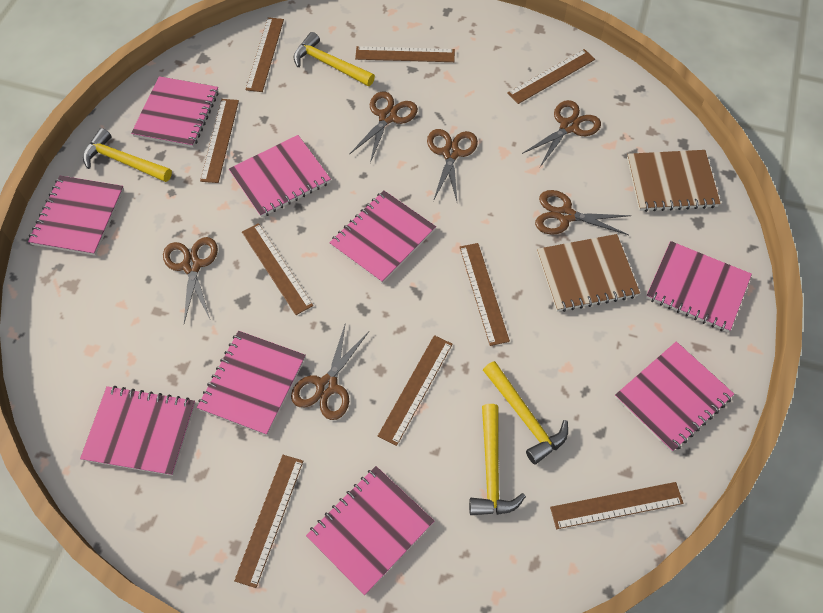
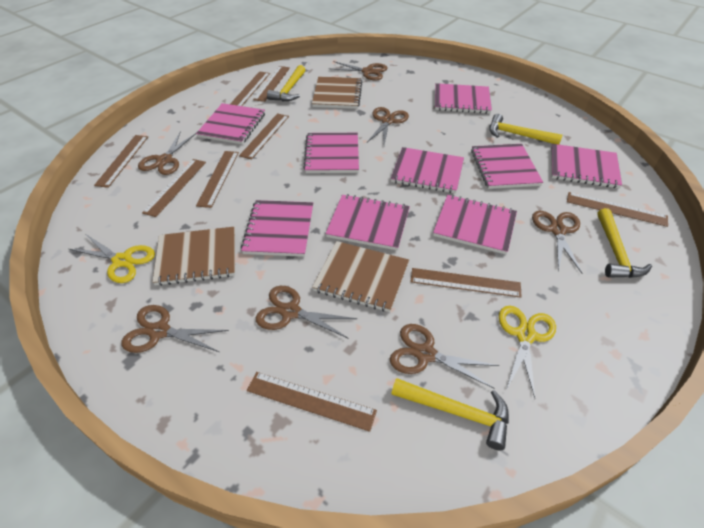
brown notebook: [537,234,640,312] [627,150,721,212] = 2 -> [152,227,235,286] [312,77,362,109] [312,241,409,312] = 3
brown scissors: [163,237,218,323] [291,322,369,420] [349,92,418,163] [427,129,478,201] [522,100,601,167] [535,190,631,235] = 6 -> [121,305,229,353] [138,131,196,175] [256,286,357,339] [329,61,387,80] [367,107,409,145] [390,324,500,389] [532,211,582,273] = 7
yellow scissors: none = 0 -> [69,234,155,283] [499,306,556,398] = 2

